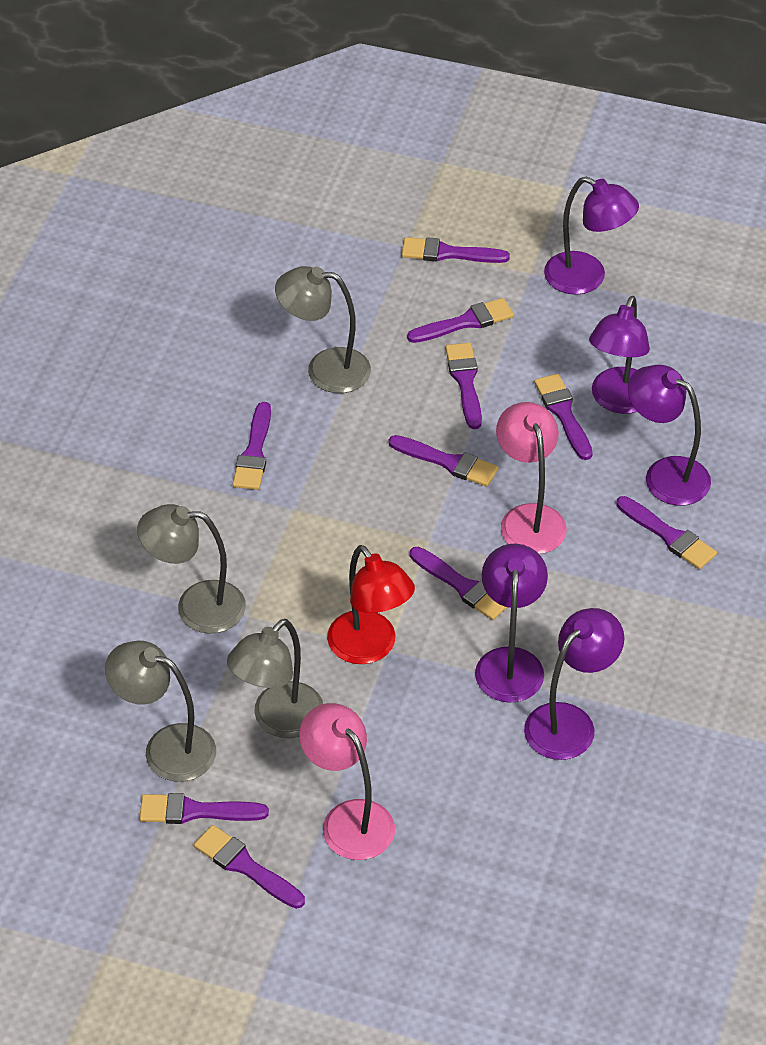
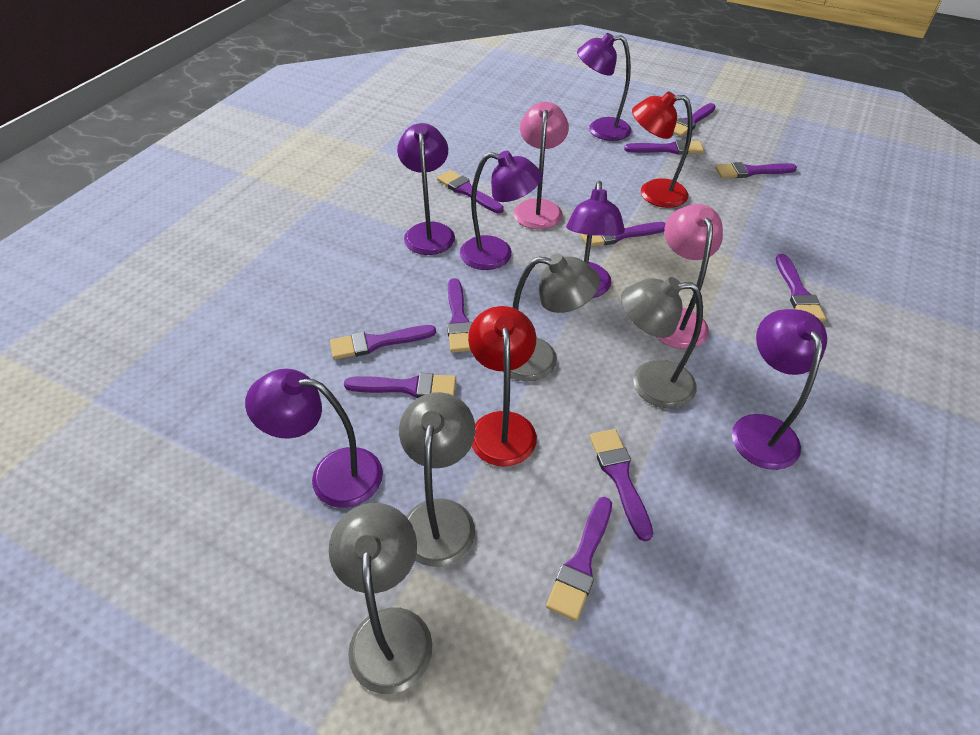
purple brush: [139,793,269,824] [194,825,305,909] [232,402,271,490] [389,435,499,487] [401,237,510,263] [407,298,514,343] [410,547,507,620] [445,343,482,429] [534,374,593,460] [616,496,717,569] = 10 -> [330,325,436,360] [344,373,456,398] [437,170,504,213] [447,278,473,353] [546,497,612,621] [580,222,666,247] [590,429,653,542] [624,140,704,155] [673,103,716,137] [715,162,797,178] [776,254,826,322] = 11
purple lamp: [475,544,548,703] [524,608,624,760] [544,176,639,295] [589,296,650,414] [628,365,711,506] = 5 -> [245,369,383,508] [397,123,455,255] [460,151,542,270] [566,181,625,298] [577,33,632,141] [732,309,827,470] = 6
red lamp: [327,545,415,664] = 1 -> [468,306,537,467] [632,91,692,208] = 2

